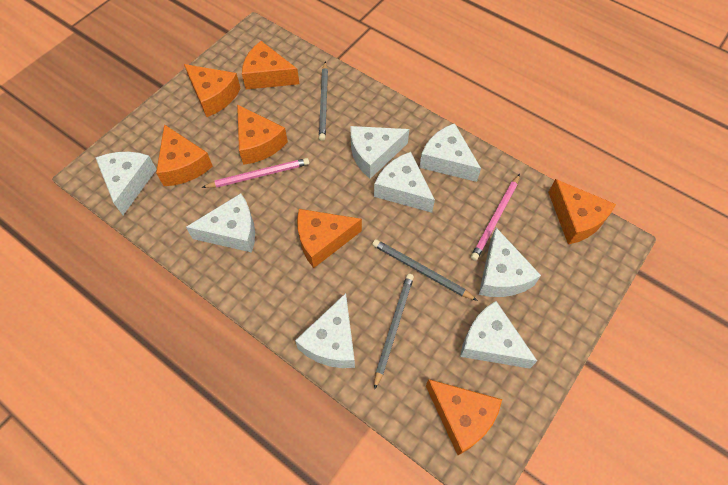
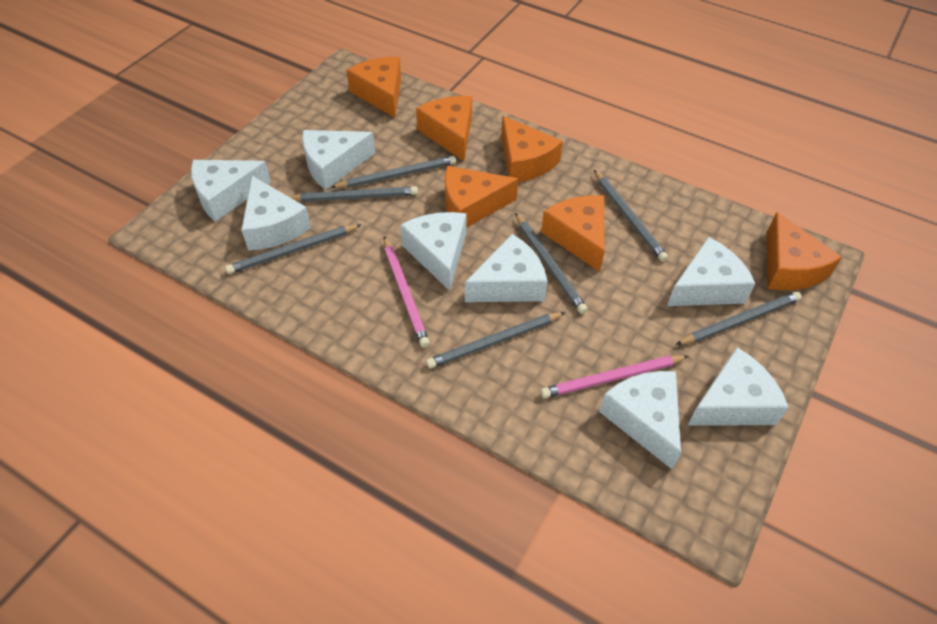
grey pencil: [319,61,328,141] [372,239,478,301] [374,274,414,390] = 3 -> [225,224,362,274] [289,186,418,202] [330,156,456,188] [426,312,566,369] [515,213,588,314] [594,170,668,262] [675,292,802,345] = 7
orange cheese: [156,124,213,186] [184,64,241,117] [237,105,288,165] [242,41,300,89] [297,209,362,268] [426,379,502,455] [548,179,616,244] = 7 -> [346,57,401,118] [416,96,472,161] [445,166,518,228] [501,116,563,182] [541,195,605,272] [767,212,842,290] = 6

